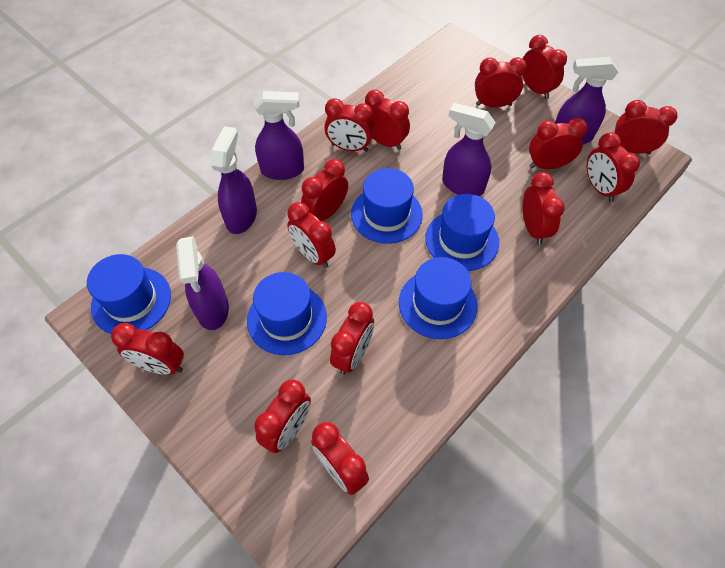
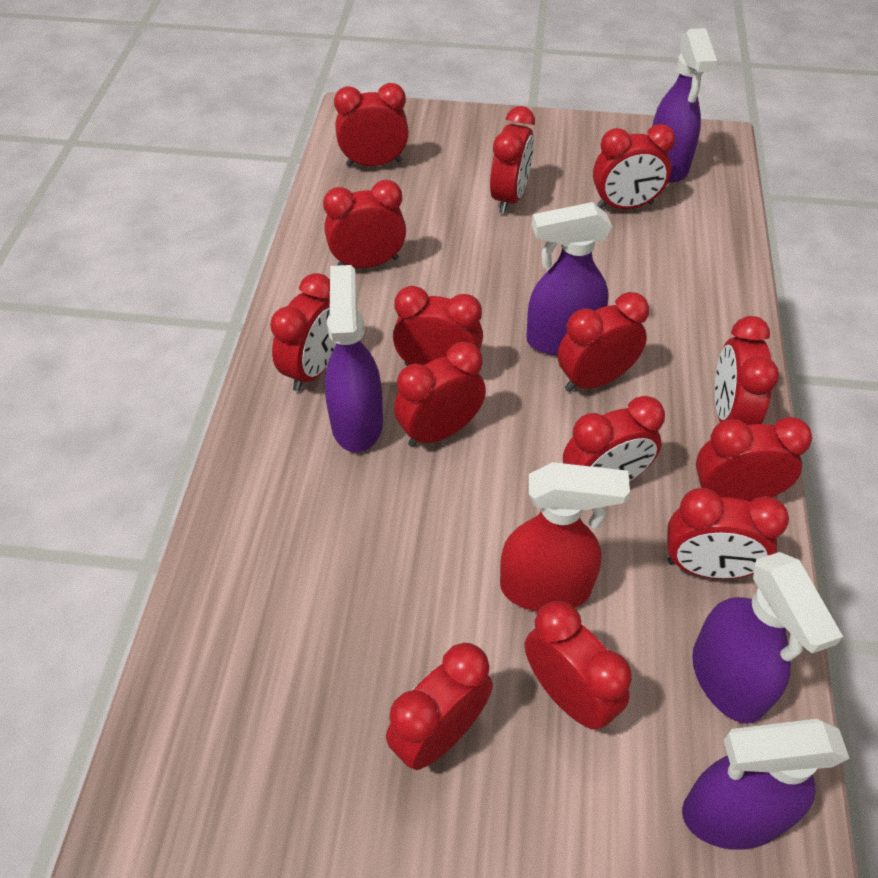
blue hat: [87,254,171,334] [247,272,327,355] [351,168,423,244] [399,257,477,339] [425,194,499,271] = 5 -> none = 0
red spray bottle: none = 0 -> [500,462,630,612] = 1

